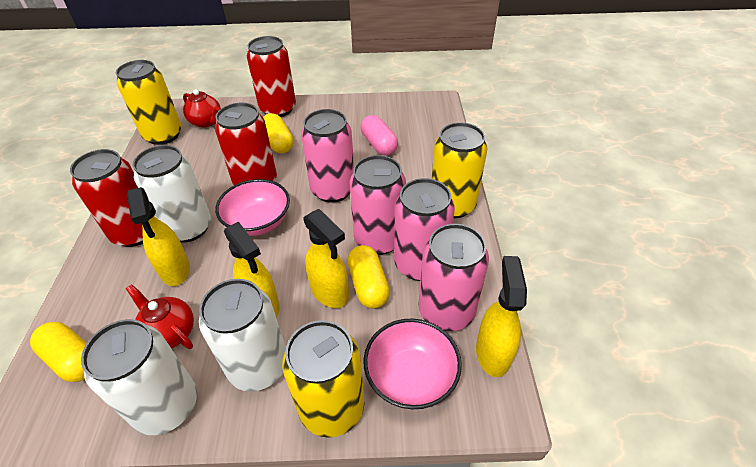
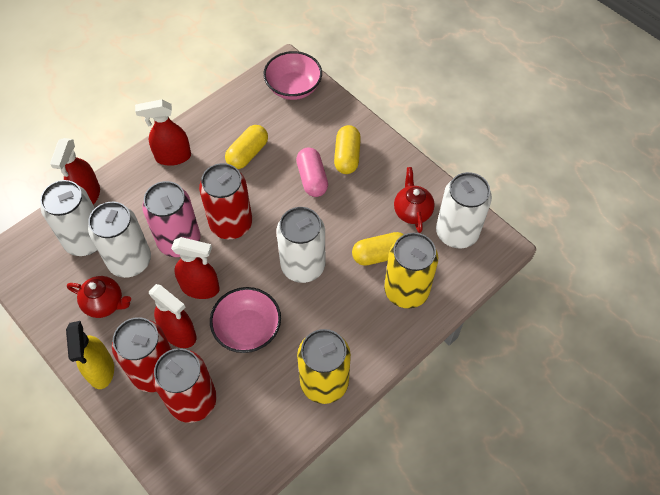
pink can: [301,109,354,203] [349,155,406,255] [394,178,455,281] [419,224,489,331] = 4 -> [142,181,200,257] = 1
red spray bottle: none = 0 -> [50,138,100,205] [135,99,191,166] [149,284,196,348] [171,237,220,299] = 4
white can: [81,319,197,435] [133,145,211,243] [199,279,286,392] = 3 -> [40,180,97,256] [88,202,151,278] [276,207,325,283] [436,172,492,248] = 4
yellow can: [116,60,182,145] [282,320,365,438] [431,122,488,218] = 3 -> [297,329,351,404] [384,233,438,308] = 2
yellow spray bottle: [127,187,190,286] [224,222,280,317] [303,209,349,308] [476,256,527,377] = 4 -> [66,321,114,389] = 1

